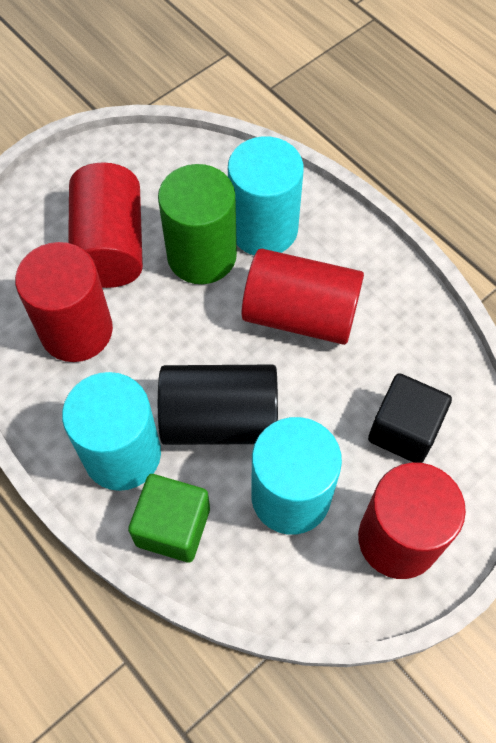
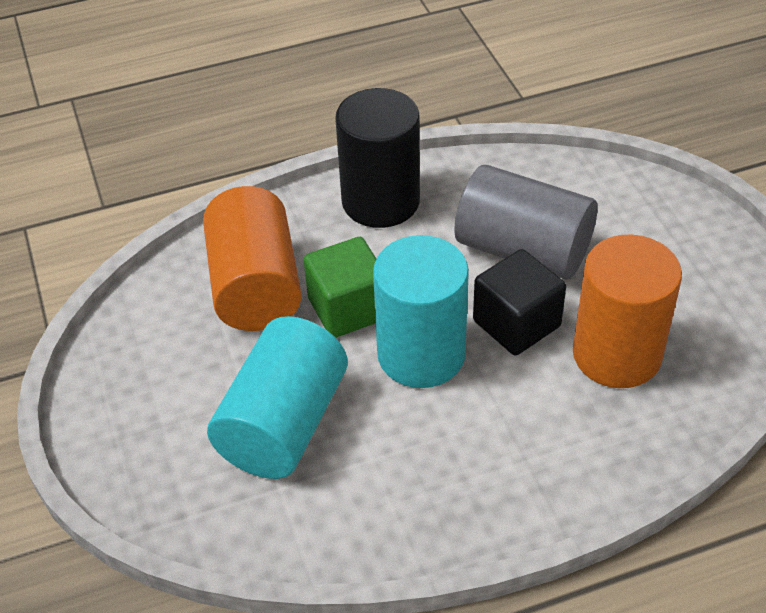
green cylinder: [158,164,237,284] = 1 -> none = 0
grey cylinder: none = 0 -> [454,165,598,280] = 1
orange cylinder: none = 0 -> [203,186,302,331] [573,235,682,388] = 2
red cylinder: [15,242,113,362] [68,162,143,288] [242,249,364,345] [358,462,466,579] = 4 -> none = 0
turquoise cylinder: [62,372,161,491] [228,136,304,255] [251,417,342,535] = 3 -> [207,316,348,479] [373,235,469,388] = 2

